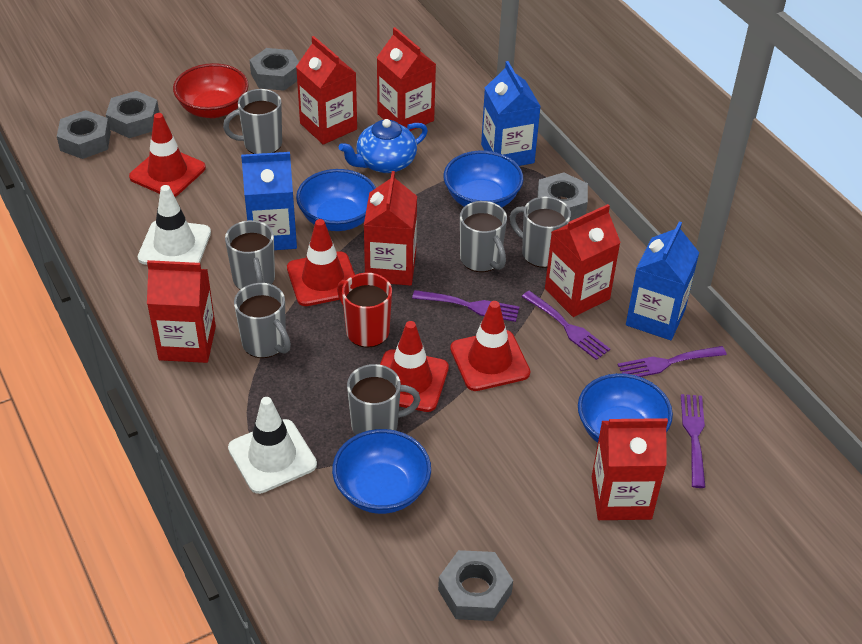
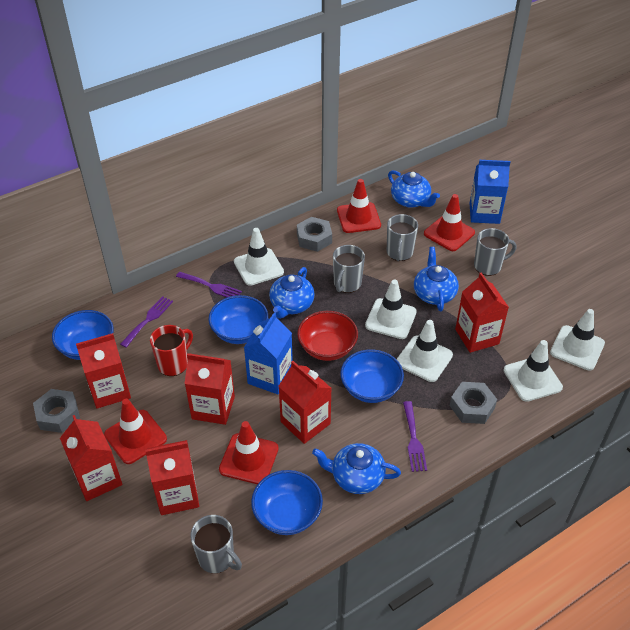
blue carton: [241,152,297,250] [481,61,541,166] [626,221,699,340] = 3 -> [244,312,293,395] [469,160,510,224] = 2
blue teapot: [339,119,428,173] = 1 -> [269,267,315,319] [312,443,401,494] [388,170,440,208] [414,247,459,312] = 4
grey mug: [223,89,282,154] [225,220,275,290] [234,283,291,358] [347,364,421,435] [460,201,507,272] [510,197,571,268] = 6 -> [190,515,242,573] [333,245,365,293] [387,214,418,261] [474,228,516,276] = 4
grey nut: [57,110,111,159] [106,91,159,138] [250,48,299,91] [438,550,513,621] [537,172,588,221] = 5 -> [33,389,80,433] [297,217,332,252] [450,382,497,424] = 3
purple fork: [412,290,519,322] [522,291,610,360] [618,346,727,377] [681,394,705,488] = 4 -> [120,296,173,348] [176,271,242,297] [403,401,427,472] = 3
white traffic cone: [138,185,211,265] [228,397,317,494] = 2 -> [234,228,284,286] [365,280,417,339] [397,320,453,382] [504,340,563,402] [550,309,605,371] = 5

